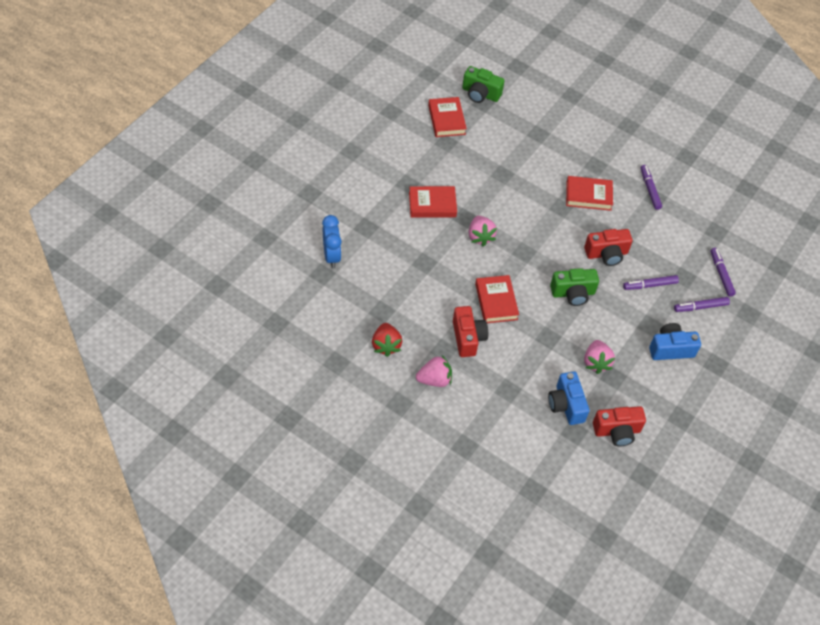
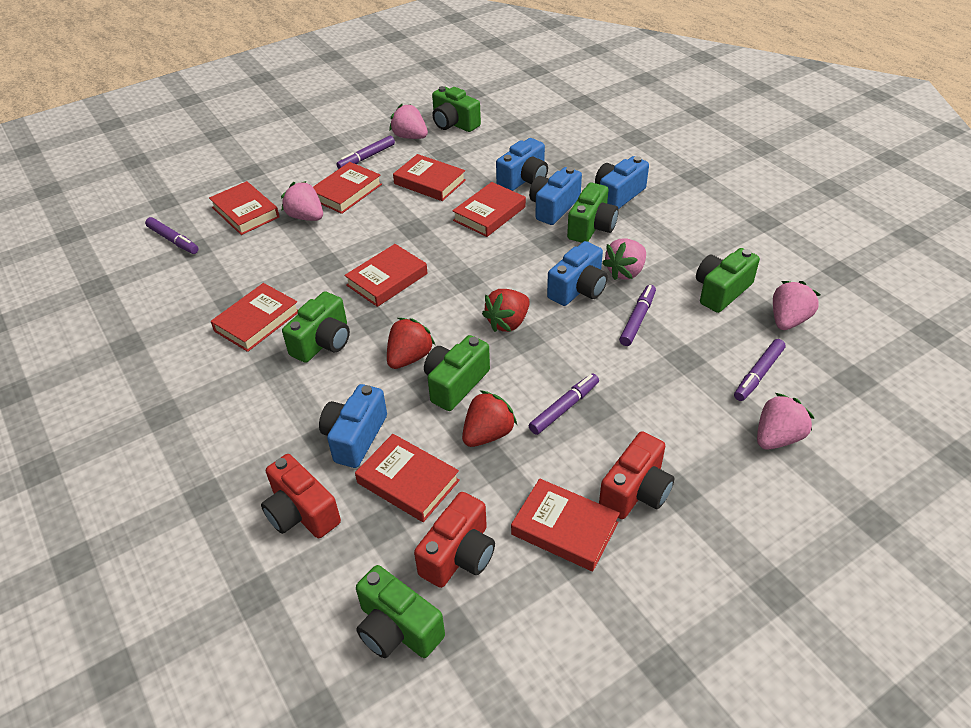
blue camera: [548,371,590,425] [649,323,701,360] = 2 -> [319,384,387,468] [496,138,548,191] [529,167,582,225] [547,241,608,306] [595,156,649,209] = 5
blue clock: [322,215,342,268] = 1 -> none = 0
green camera: [462,66,505,103] [550,268,599,306] = 2 -> [282,291,350,363] [356,565,445,658] [424,335,490,411] [432,86,481,132] [567,183,619,243] [696,248,760,313] = 6
pink strawberry: [416,355,452,387] [469,216,497,247] [584,340,615,374] = 3 -> [281,181,323,221] [389,104,428,139] [602,238,646,280] [757,393,814,450] [773,281,820,330] = 5
purple marker: [623,275,679,290] [641,165,662,210] [674,297,730,312] [710,248,736,297] = 4 -> [145,217,199,254] [336,136,395,169] [529,374,599,435] [619,285,656,346] [734,339,786,401] = 5
red book: [409,186,457,218] [428,97,467,137] [475,275,519,323] [566,176,613,211] = 4 -> [209,181,280,235] [210,283,298,352] [313,162,382,214] [344,244,428,307] [355,434,460,522] [393,154,466,201] [452,182,526,237] [511,479,620,571] = 8
red strawberry: [372,323,402,357] = 1 -> [387,318,435,369] [462,390,517,447] [482,289,530,332] = 3

